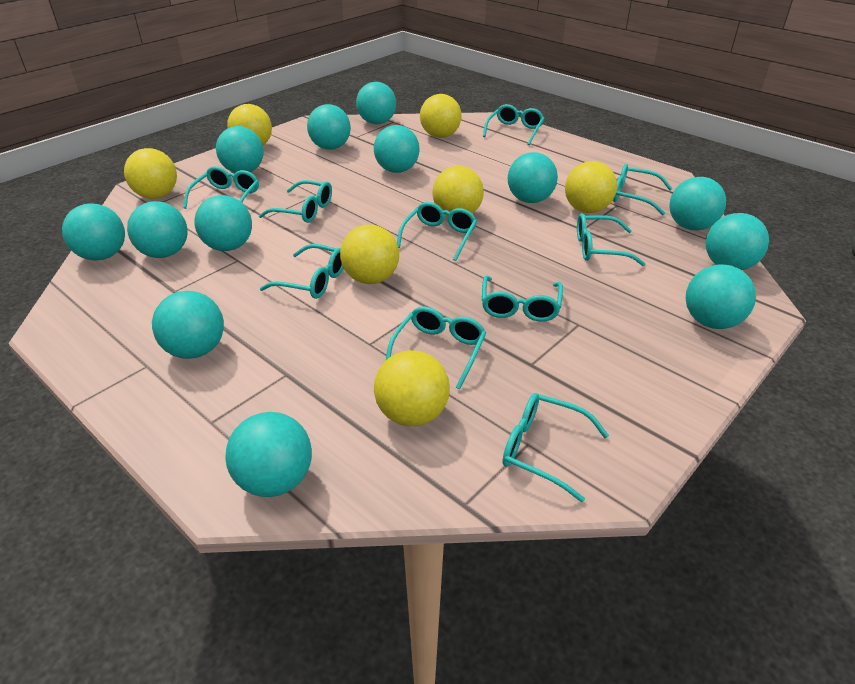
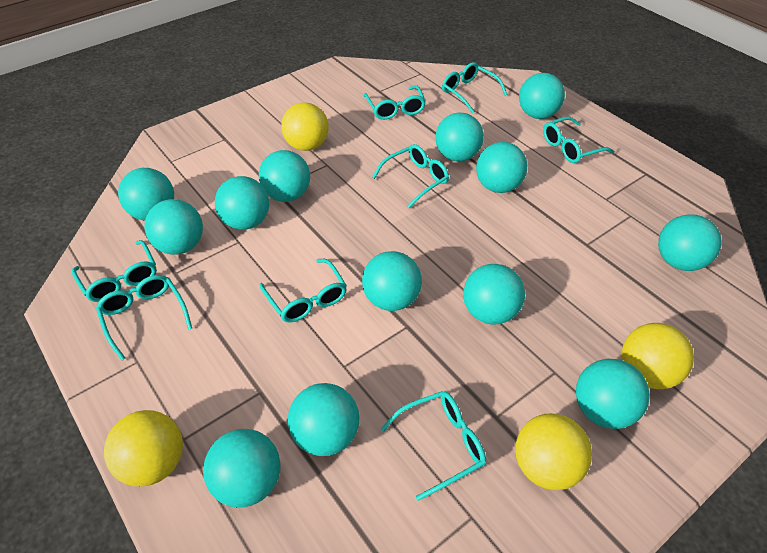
turquoise glasses: [183,166,259,209] [259,180,332,223] [260,244,343,299] [386,306,486,389] [397,202,477,261] [482,276,563,322] [483,104,544,145] [502,393,609,502] [577,213,645,266] [613,164,673,215] = 10 -> [72,240,157,302] [96,275,192,361] [260,259,347,323] [364,85,426,120] [372,144,449,208] [381,391,486,501] [442,62,507,114] [543,117,614,163] = 8
yellow ball: [124,148,177,199] [227,104,272,145] [340,225,399,284] [374,350,450,426] [420,94,462,138] [432,166,484,216] [565,161,617,213] = 7 -> [104,410,183,486] [281,102,329,151] [515,413,592,490] [622,323,694,389] = 4

